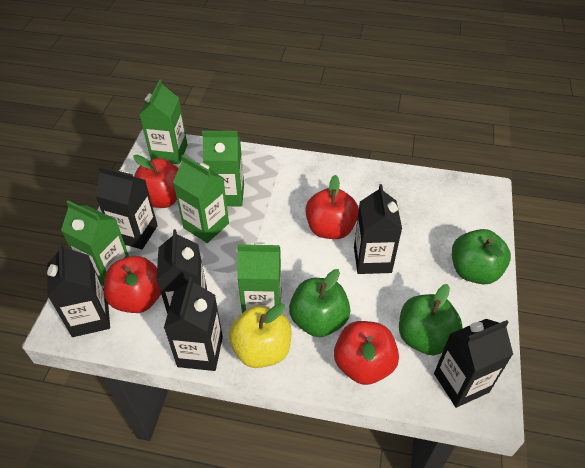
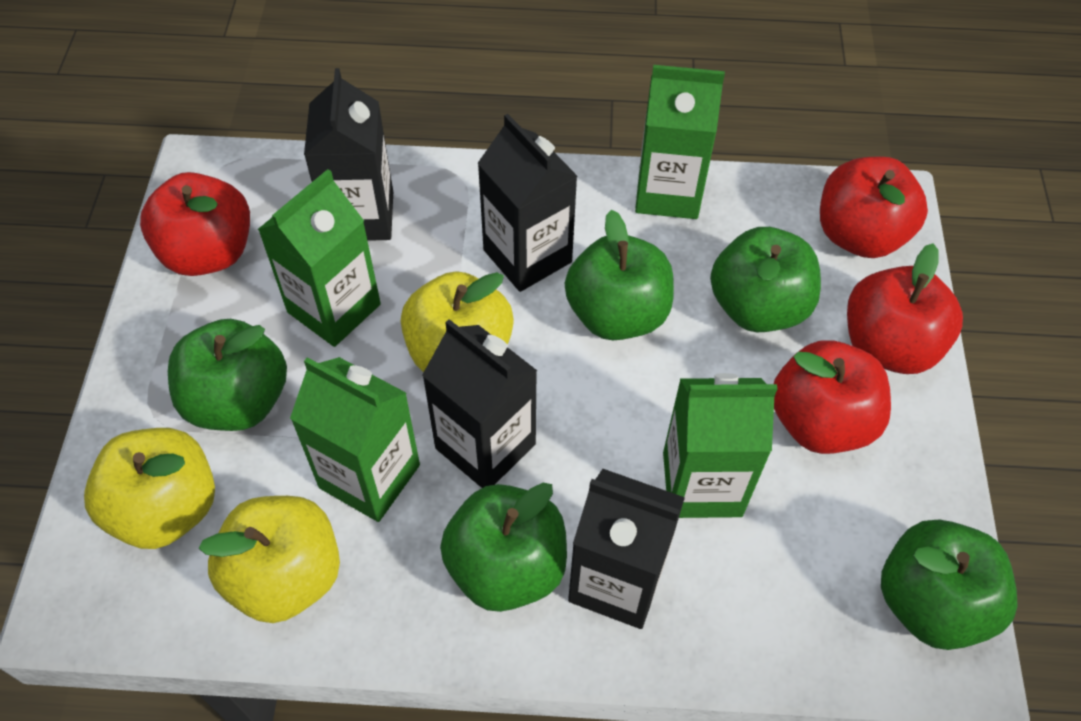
black carton: [47,243,110,337] [95,166,158,250] [156,229,207,314] [164,277,223,371] [354,184,402,274] [434,319,513,408] = 6 -> [304,68,393,241] [422,319,537,488] [477,114,578,292] [568,469,685,629] = 4
green apple: [289,269,351,337] [399,284,462,355] [452,229,511,285] = 3 -> [168,319,287,431] [440,483,567,612] [565,210,674,340] [710,227,821,332] [881,520,1017,650] = 5
green carton: [61,201,129,286] [139,79,187,164] [173,155,229,243] [202,131,244,206] [237,242,281,313] = 5 -> [258,169,381,347] [290,357,420,522] [635,65,725,219] [663,373,778,518] = 4
yellow apple: [229,303,291,368] = 1 -> [84,428,215,549] [198,496,340,623] [401,271,514,372] = 3

